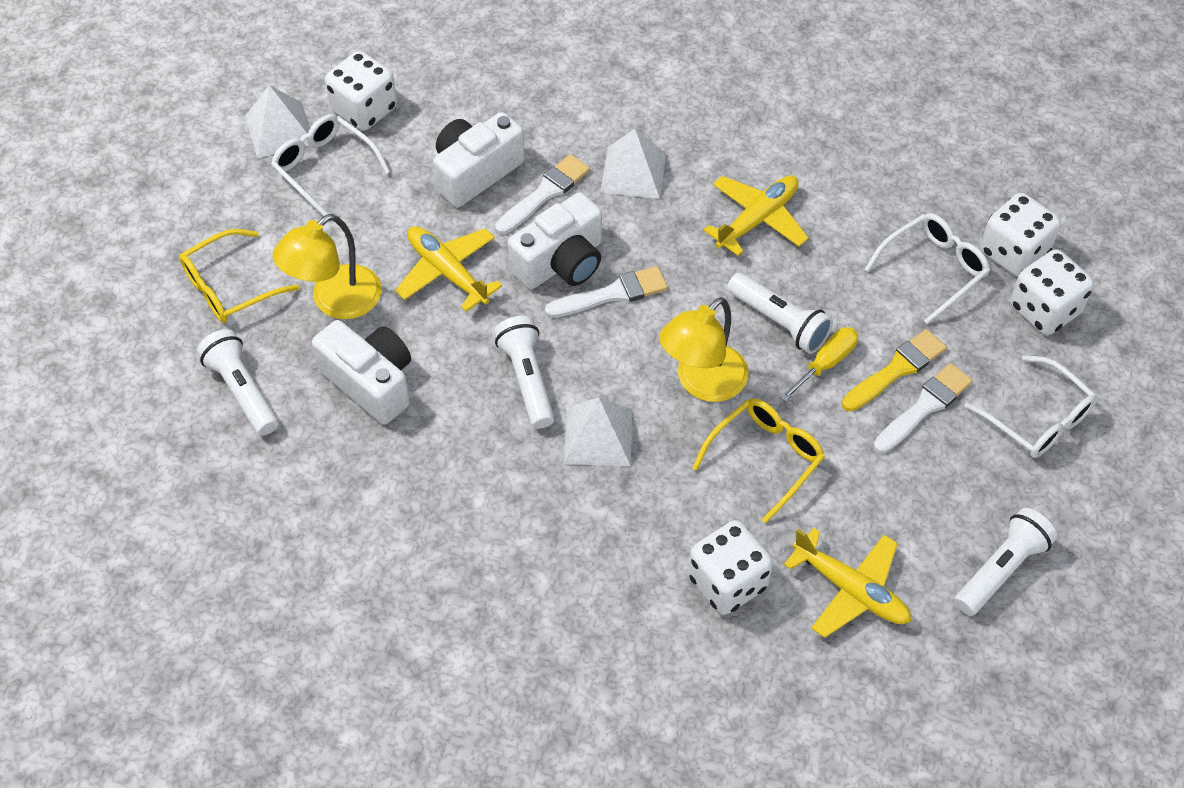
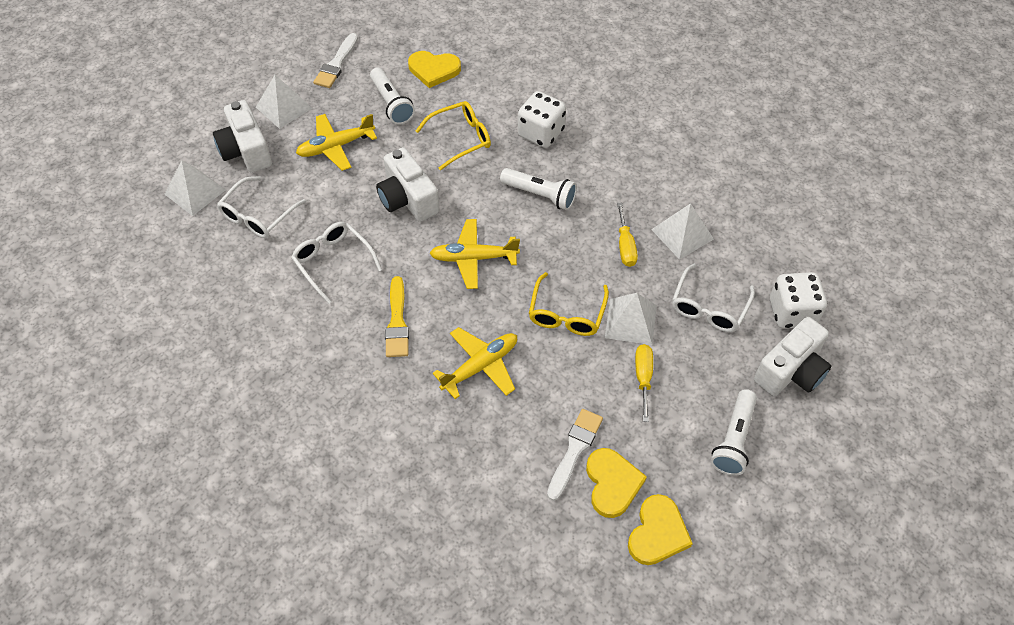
white brush: [495,154,590,235] [545,266,668,318] [873,363,973,454] = 3 -> [313,33,358,88] [547,409,603,501] = 2
white dice: [325,51,397,131] [688,520,773,615] [980,193,1061,277] [1010,249,1094,335] = 4 -> [518,91,566,148] [770,272,827,329] = 2
white flashlight: [197,329,278,435] [494,316,555,429] [727,273,833,354] [954,508,1057,616] = 4 -> [370,67,415,125] [500,168,577,210] [711,389,757,476] = 3
white pyramid: [245,85,310,158] [564,397,632,466] [600,129,666,199] = 3 -> [165,160,225,216] [256,75,312,129] [605,293,657,345] [651,203,714,260] = 4
yellow heart: none = 0 -> [408,51,461,88] [586,448,647,518] [628,494,693,565] = 3
yellow lamp: [272,214,382,319] [659,297,748,402] = 2 -> none = 0
yellow screwdriver: [780,327,858,402] = 1 -> [617,203,638,267] [635,344,653,422] = 2

